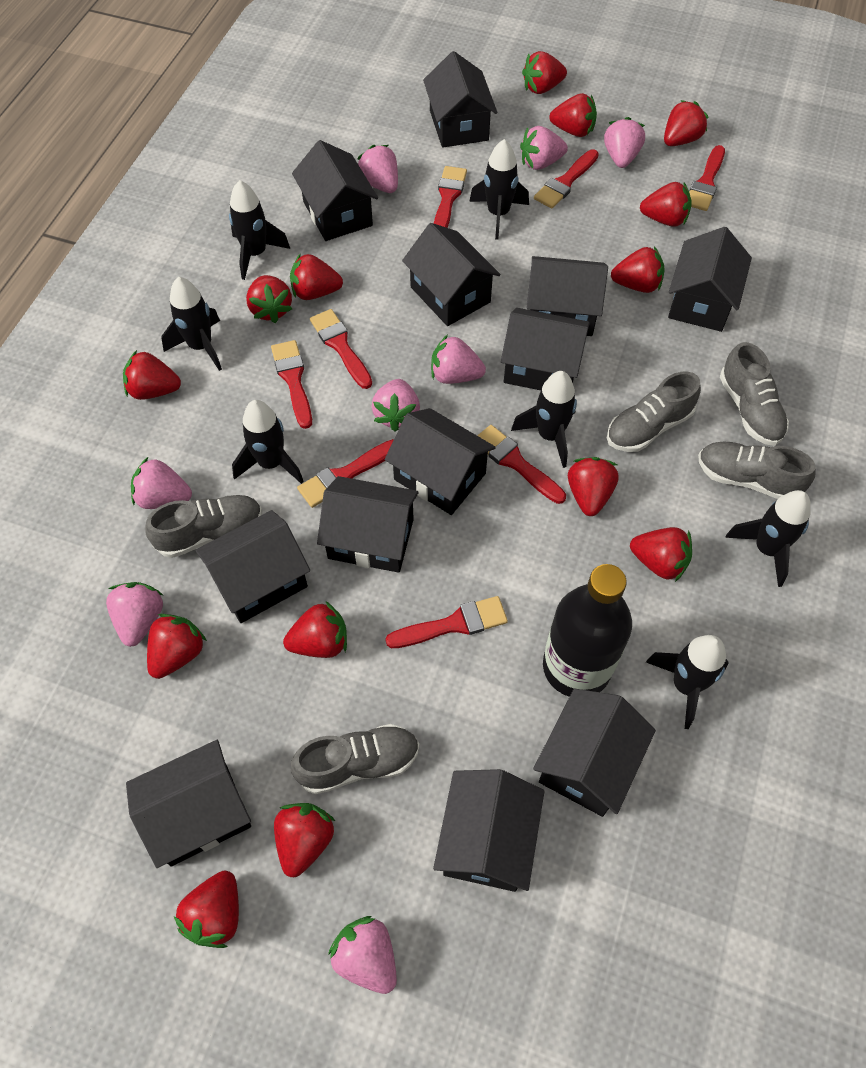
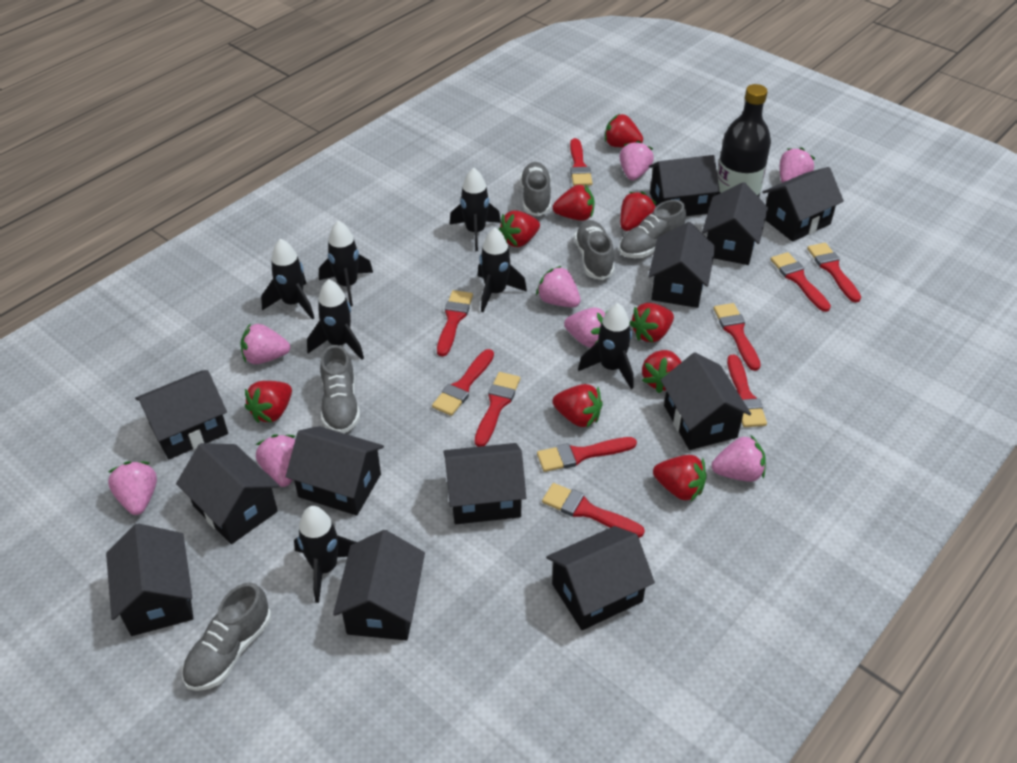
red brush: [271,340,312,429] [297,439,394,508] [310,309,372,389] [385,596,508,648] [434,166,467,228] [477,425,566,504] [534,149,599,209] [689,145,725,211] = 8 -> [432,349,494,416] [437,290,473,356] [475,372,520,447] [537,437,637,472] [542,483,645,538] [570,138,593,186] [714,303,761,371] [727,355,767,427] [770,252,831,312] [807,243,861,303] = 10
red strawberry: [123,350,181,400] [147,614,207,679] [174,871,239,948] [246,275,292,323] [274,803,335,877] [283,601,347,658] [290,253,343,300] [522,51,567,94] [549,93,597,137] [568,457,619,516] [611,246,665,293] [630,527,692,582] [640,182,692,227] [664,100,709,146] = 14 -> [245,381,292,423] [499,210,540,247] [552,384,603,427] [553,185,595,221] [605,114,643,147] [620,191,656,231] [630,303,674,343] [642,350,682,393] [653,455,706,501] = 9

